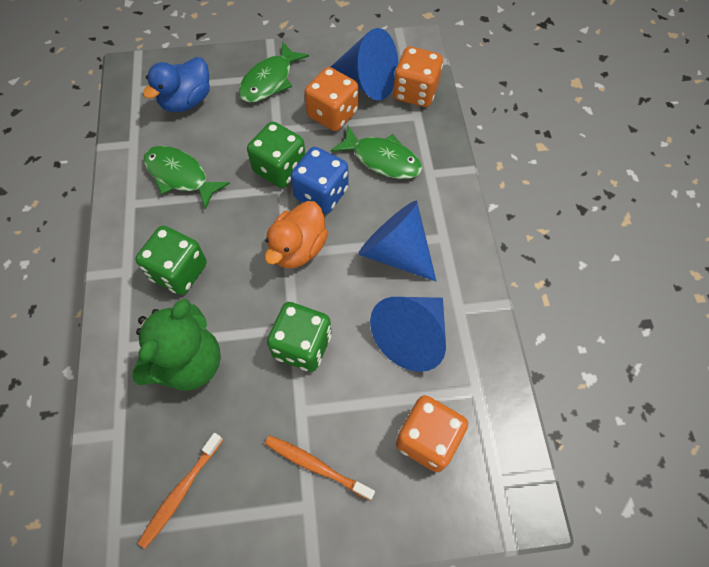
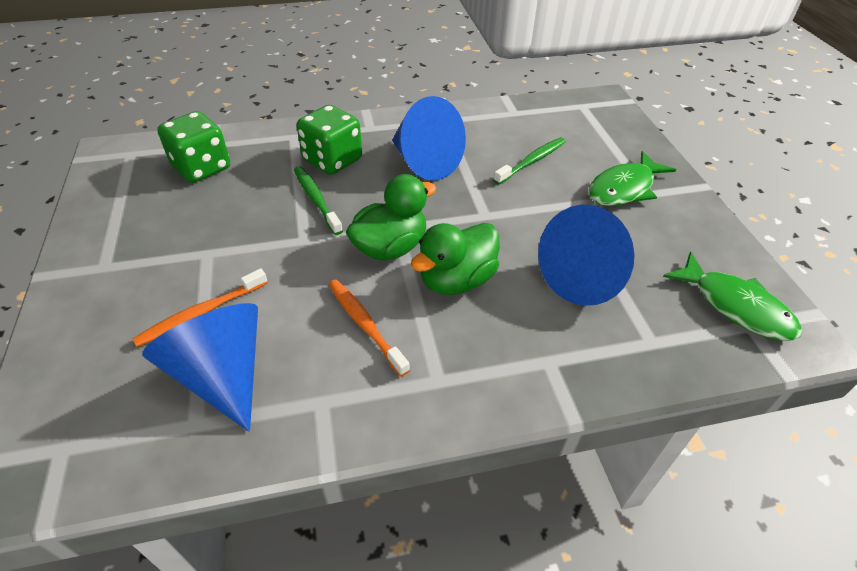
blue dice: [291,147,349,214] = 1 -> none = 0
blue duck: [143,57,210,112] = 1 -> none = 0
green dice: [136,226,207,295] [247,121,306,188] [267,302,332,372] = 3 -> [157,111,230,183] [297,105,362,175] = 2
green duck: none = 0 -> [346,174,436,261] [411,223,500,295] = 2
green fish: [144,146,230,210] [238,42,309,103] [331,126,422,179] = 3 -> [588,151,676,206] [663,252,802,341] = 2
green teddy bear: [132,299,221,391] = 1 -> none = 0
green toothbrush: none = 0 -> [294,166,343,235] [493,138,566,185] = 2
orange dice: [304,67,359,131] [393,46,443,107] [396,395,468,472] = 3 -> none = 0
orange duck: [265,201,328,268] = 1 -> none = 0

